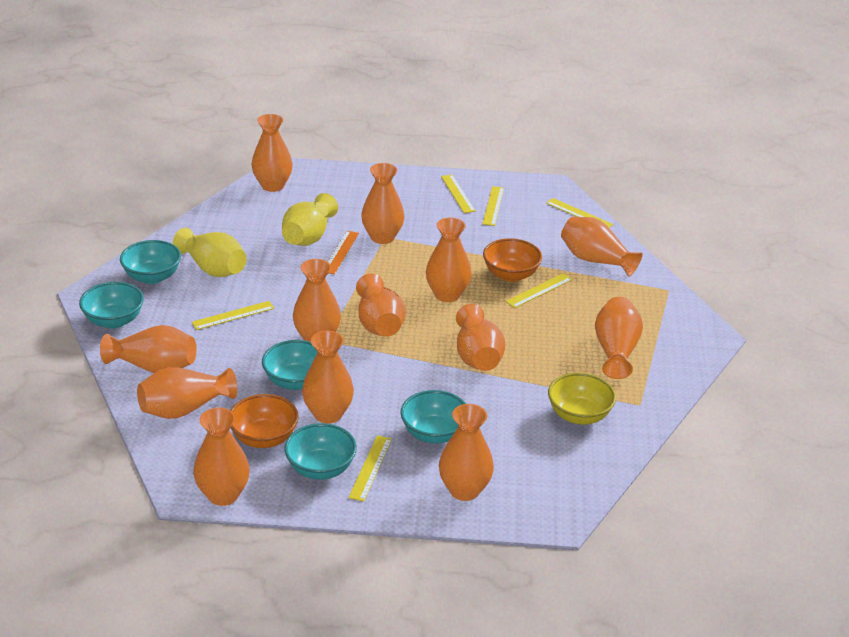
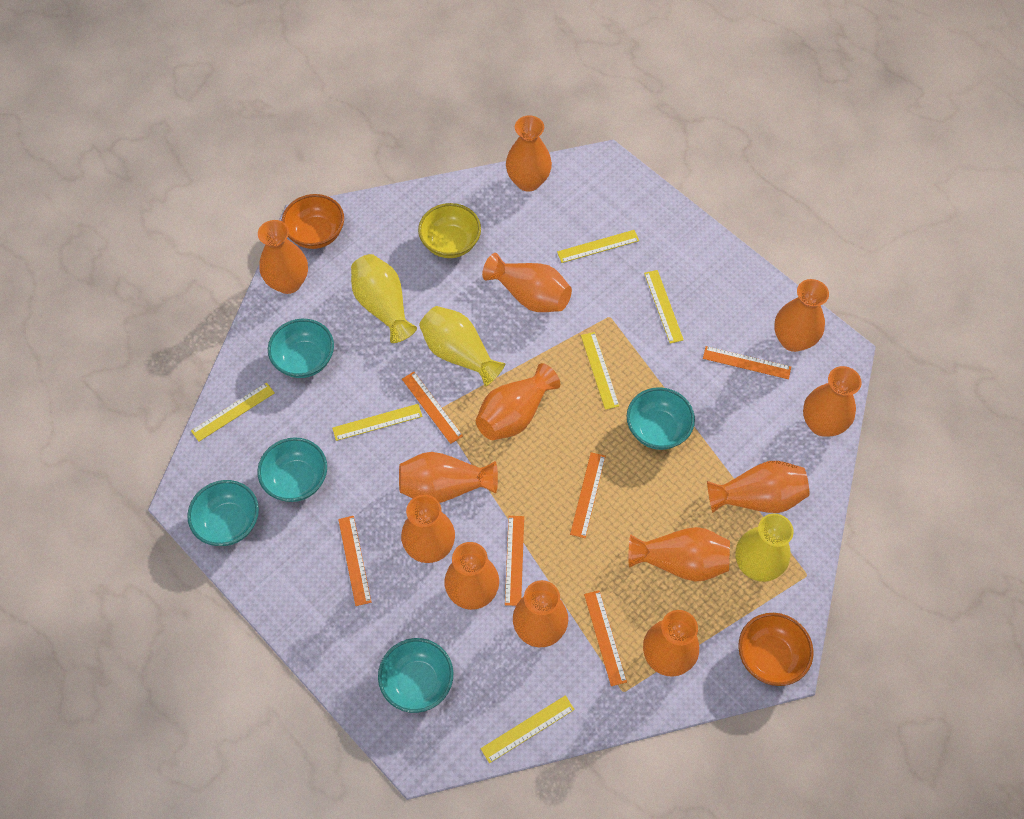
orange ruler: [328,231,359,274] = 1 -> [338,516,372,606] [402,372,463,444] [505,516,524,606] [570,452,606,538] [584,590,627,686] [703,346,791,379] = 6
yellow vase: [173,228,247,277] [282,193,338,246] = 2 -> [351,254,417,343] [419,306,505,387] [736,514,794,582] = 3

